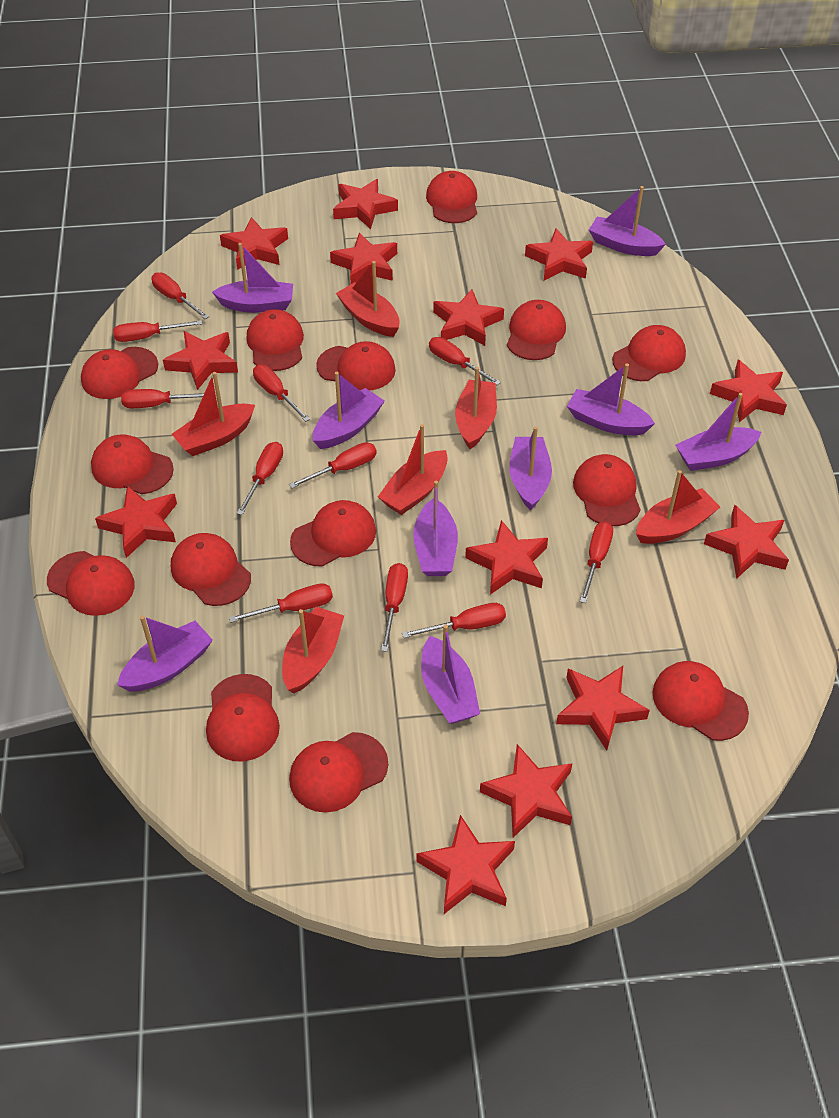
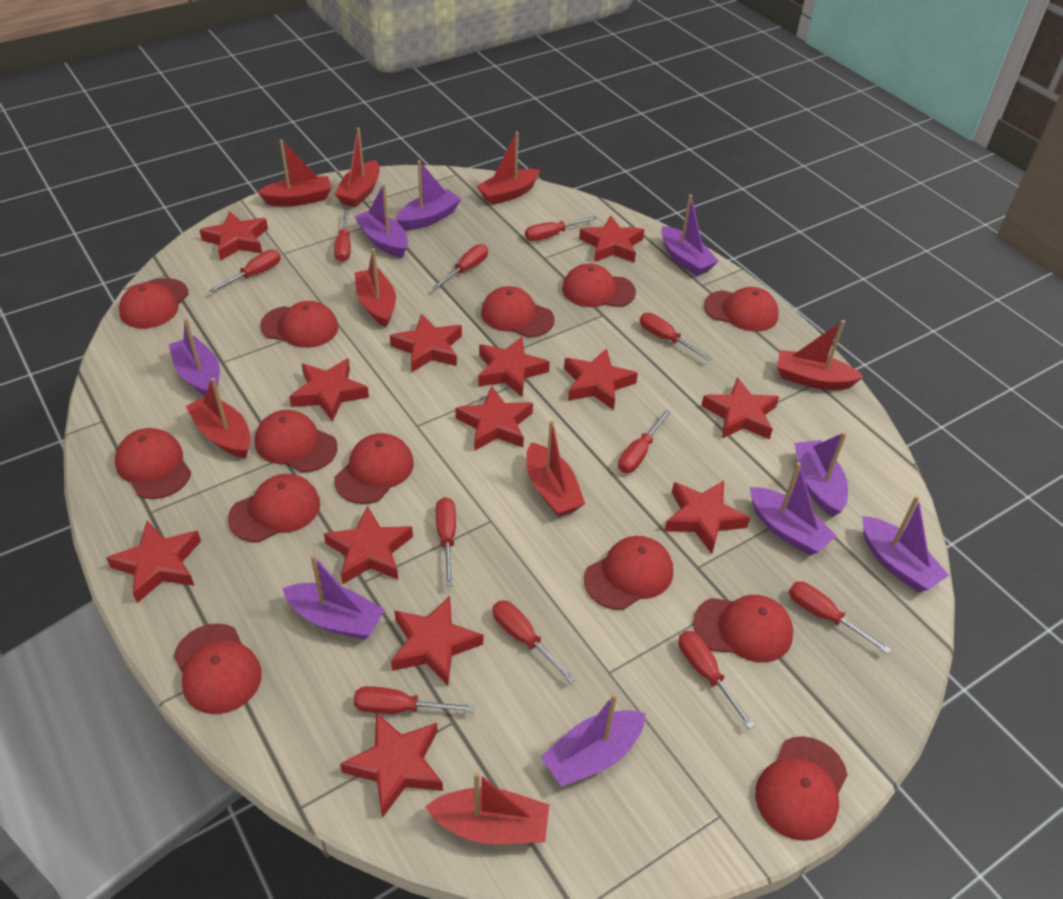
red boat: [172,372,255,456] [282,607,344,694] [336,261,400,337] [378,424,448,515] [455,367,497,449] [636,470,720,544] = 6 -> [186,377,251,458] [258,140,332,206] [335,128,380,207] [355,248,396,327] [425,771,549,845] [477,131,540,205] [526,420,585,517] [777,320,864,390] = 8
red cap: [47,551,135,616] [81,347,158,399] [91,434,174,494] [171,533,251,606] [206,674,280,761] [246,309,304,371] [289,732,388,813] [290,500,376,567] [316,341,396,390] [426,171,477,223] [507,300,566,360] [573,454,641,526] [612,325,686,381] [652,661,749,741] = 14 -> [115,428,191,499] [119,278,189,328] [174,623,262,714] [228,474,320,543] [255,410,337,472] [260,301,338,348] [334,433,414,504] [481,286,555,337] [562,264,636,307] [584,536,673,610] [693,595,793,663] [704,287,779,332] [755,736,848,841] = 13

